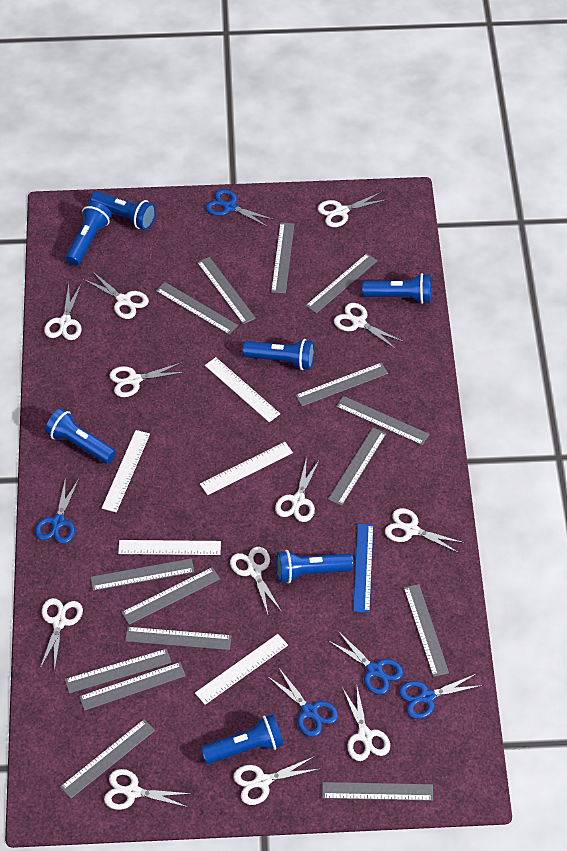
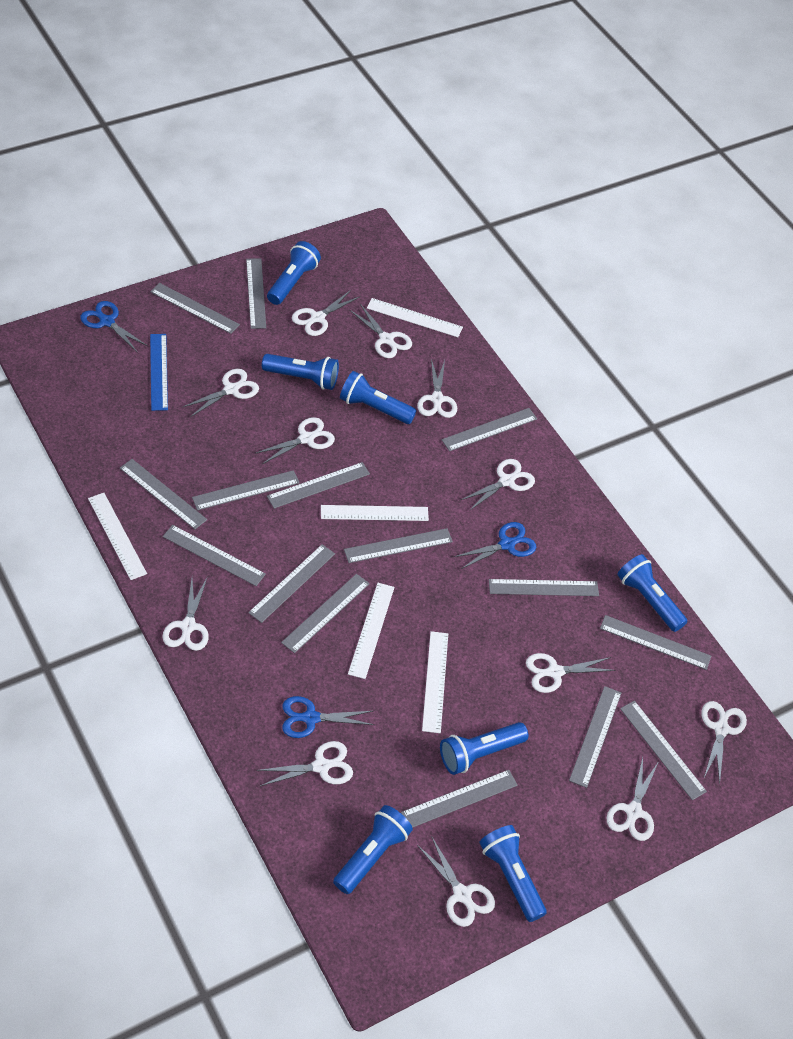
blue scissors: [35,477,79,544] [206,189,275,228] [267,667,338,737] [329,631,403,695] [399,674,483,719] = 5 -> [80,301,148,353] [282,696,374,738] [454,522,536,569] = 3

